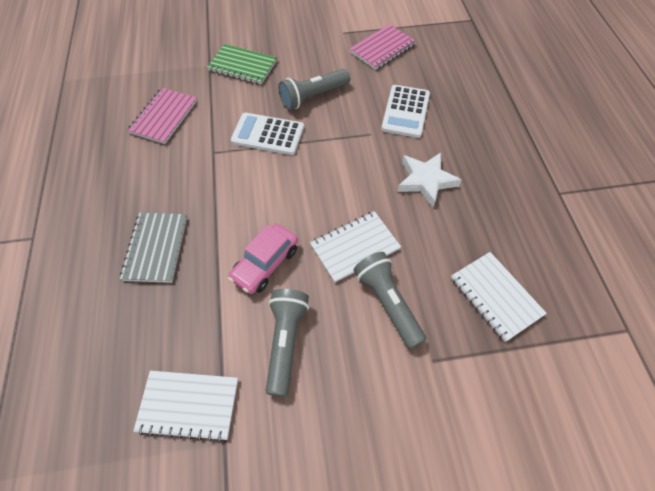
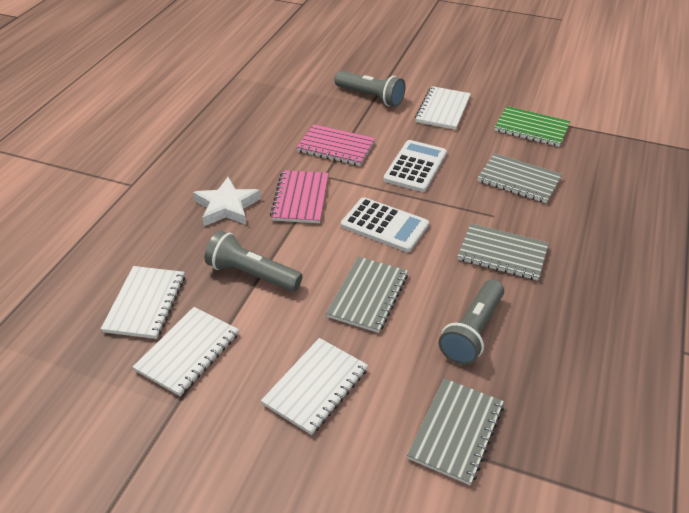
grey notebook: [120,213,187,283] = 1 -> [326,256,408,333] [407,378,504,485] [458,223,549,281] [477,153,562,203] = 4
pink car: [228,224,298,294] = 1 -> none = 0
white notebook: [133,371,238,442] [310,211,401,283] [451,252,547,342] = 3 -> [101,266,185,339] [133,307,239,396] [261,338,368,435] [415,86,471,130] = 4

